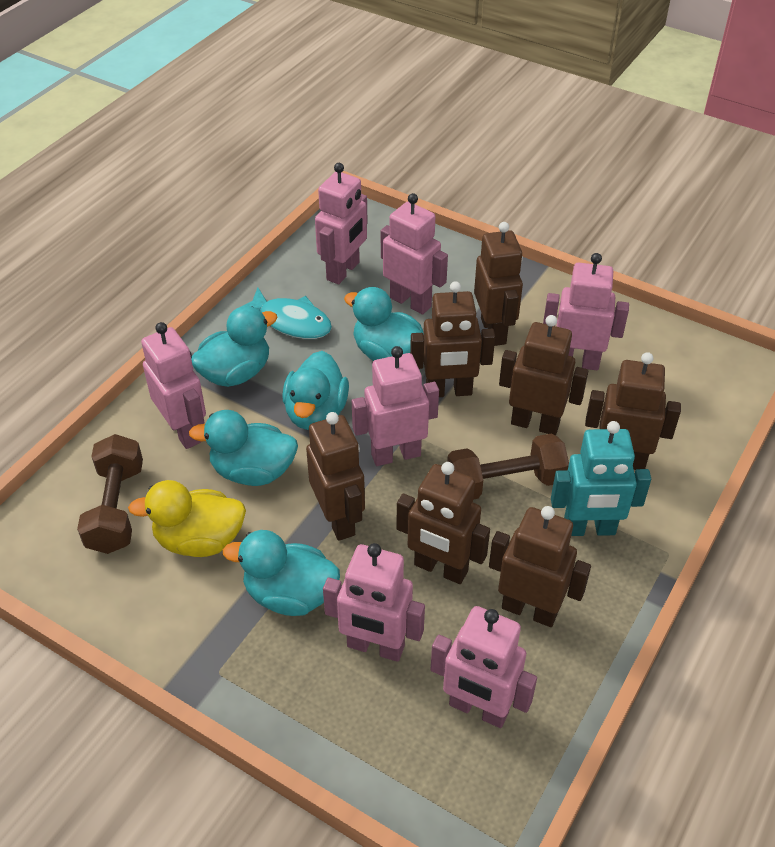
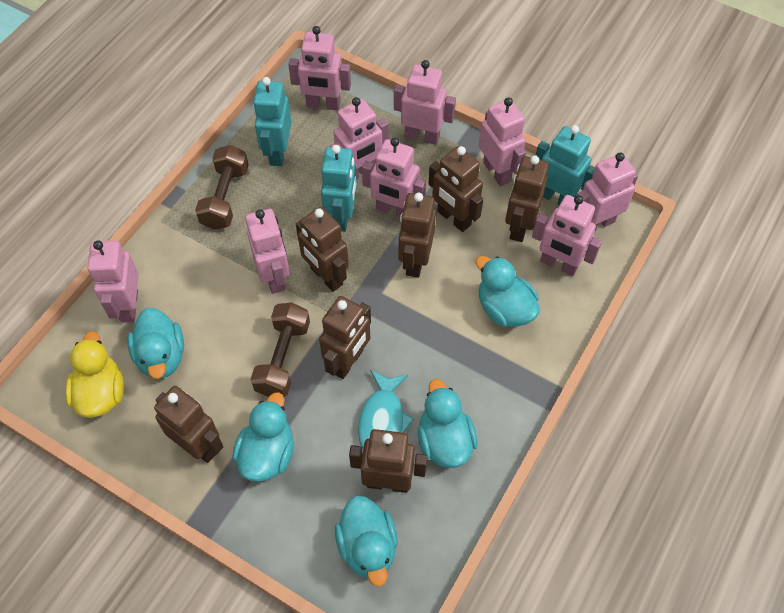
pink robot: [141,322,206,449] [315,163,368,284] [323,543,425,662] [352,346,439,466] [381,193,448,314] [431,606,537,728] [543,253,629,370] = 7 -> [87,240,139,323] [245,209,290,294] [288,26,351,110] [330,97,389,179] [362,138,426,217] [394,60,456,145] [479,97,526,186] [532,195,602,276] [577,153,638,231] = 9
turquoise robot: [551,421,651,536] = 1 -> [253,77,292,166] [321,145,357,232] [536,125,595,205] = 3

